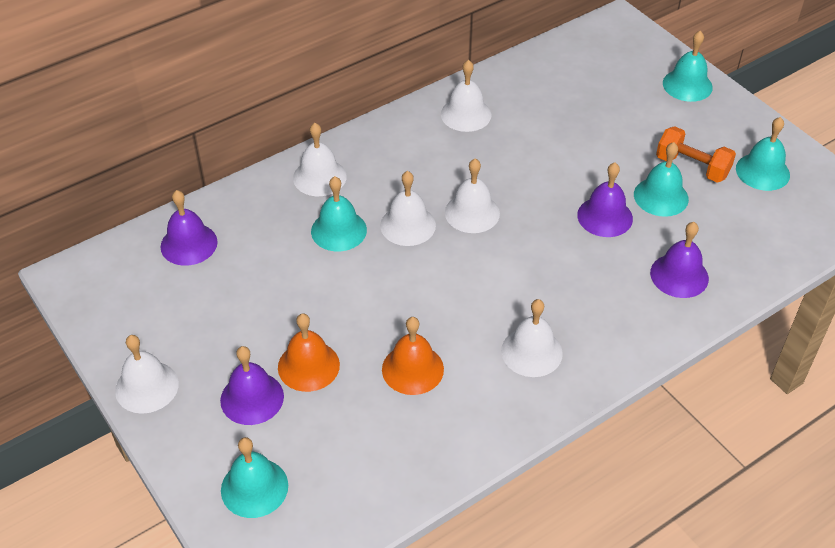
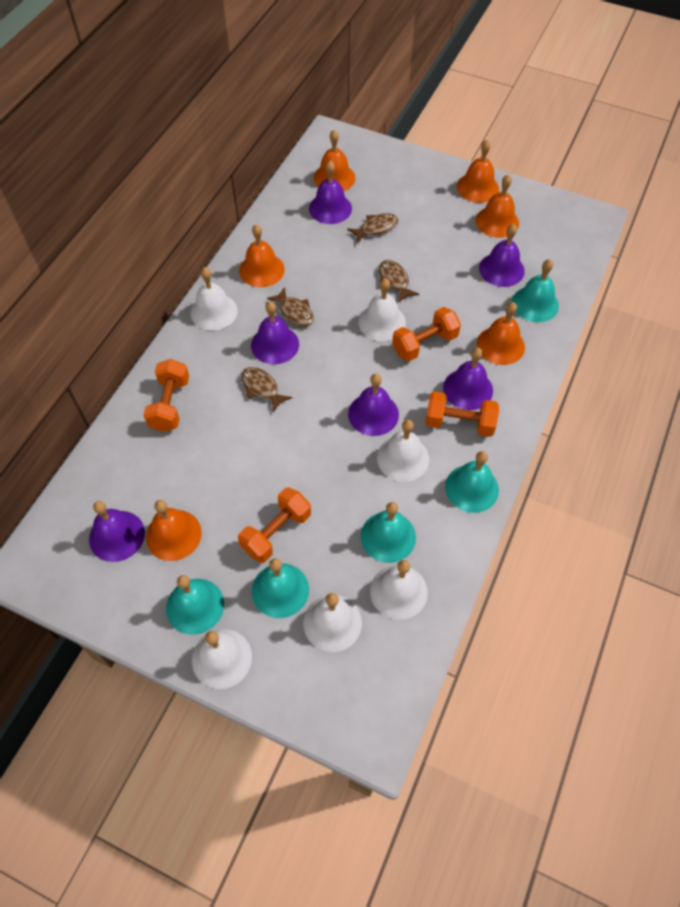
brown fish: none = 0 -> [241,367,292,412] [267,287,314,327] [347,213,398,243] [379,260,419,302] = 4
orange bell: [278,313,340,392] [382,317,444,395] = 2 -> [146,500,202,561] [239,224,285,287] [314,130,355,191] [457,140,499,203] [476,175,519,238] [477,302,525,365] = 6
orange dumbbell: [656,126,736,183] = 1 -> [143,359,189,432] [238,488,311,563] [392,307,461,361] [425,391,499,437] = 4
purple bell: [161,190,218,266] [220,346,284,425] [577,162,633,237] [650,222,709,298] = 4 -> [89,501,145,562] [251,301,299,364] [309,161,352,224] [348,374,399,436] [443,348,493,410] [479,224,525,287] = 6

